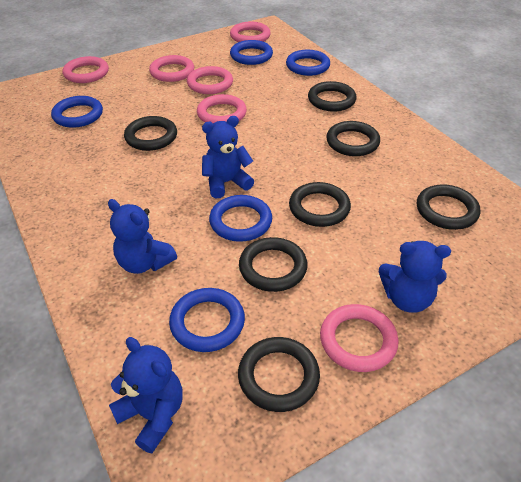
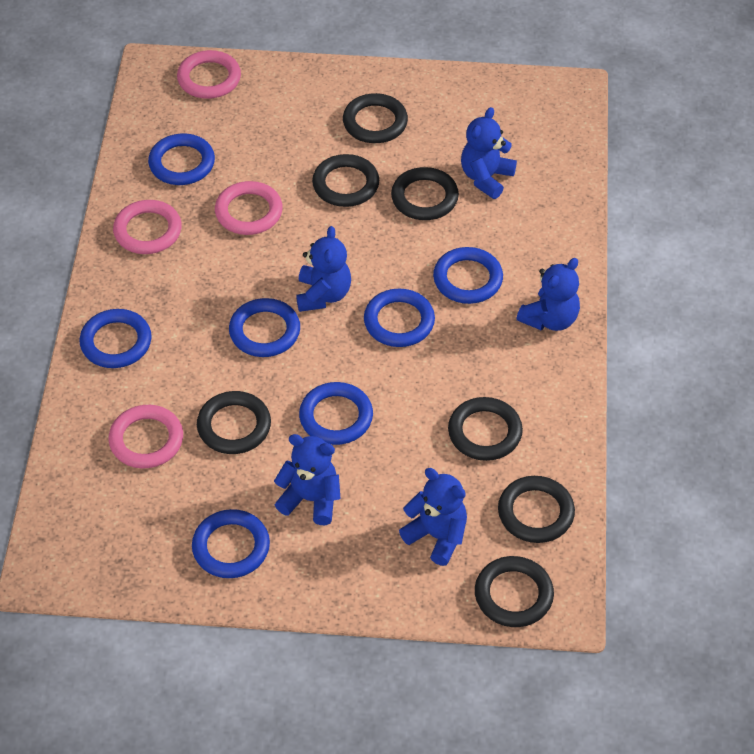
blue ring: [51,96,103,128] [169,288,245,352] [209,195,272,242] [230,40,273,65] [286,50,330,76] = 5 -> [80,309,152,368] [148,134,215,185] [192,509,270,578] [229,298,300,357] [299,382,373,445] [364,289,435,347] [433,247,503,304] = 7
blue teddy bear: [108,199,177,274] [109,337,183,453] [202,116,254,198] [379,241,451,313] = 4 -> [274,434,341,525] [296,226,351,312] [399,468,467,566] [461,107,517,199] [516,258,580,331] = 5
pink ring: [63,56,109,83] [149,55,194,82] [187,66,233,94] [197,94,247,123] [230,22,271,42] [320,304,399,372] = 6 -> [108,405,183,468] [113,200,182,254] [177,50,241,99] [215,181,283,235] = 4

